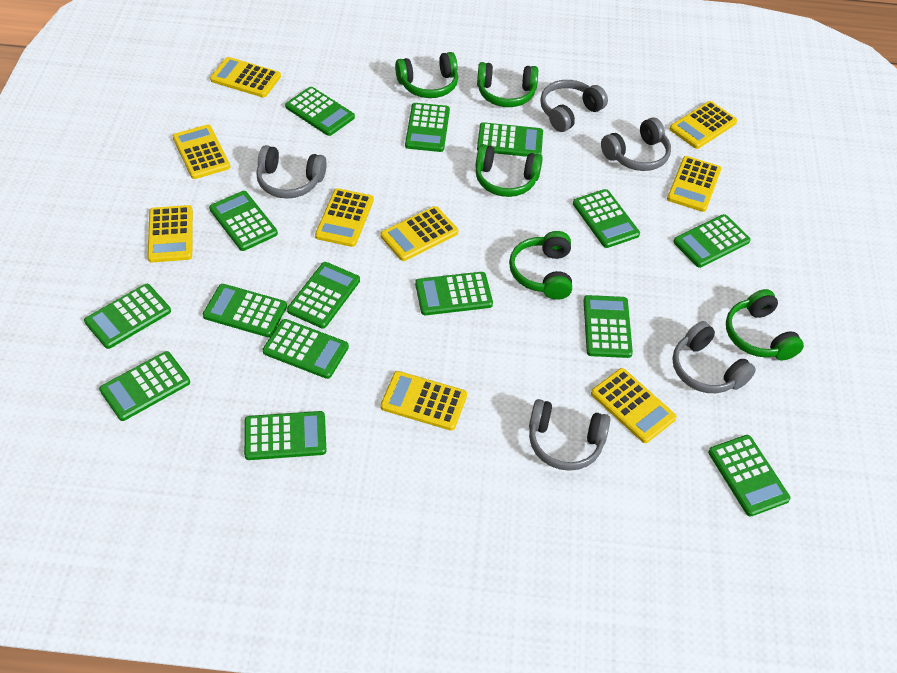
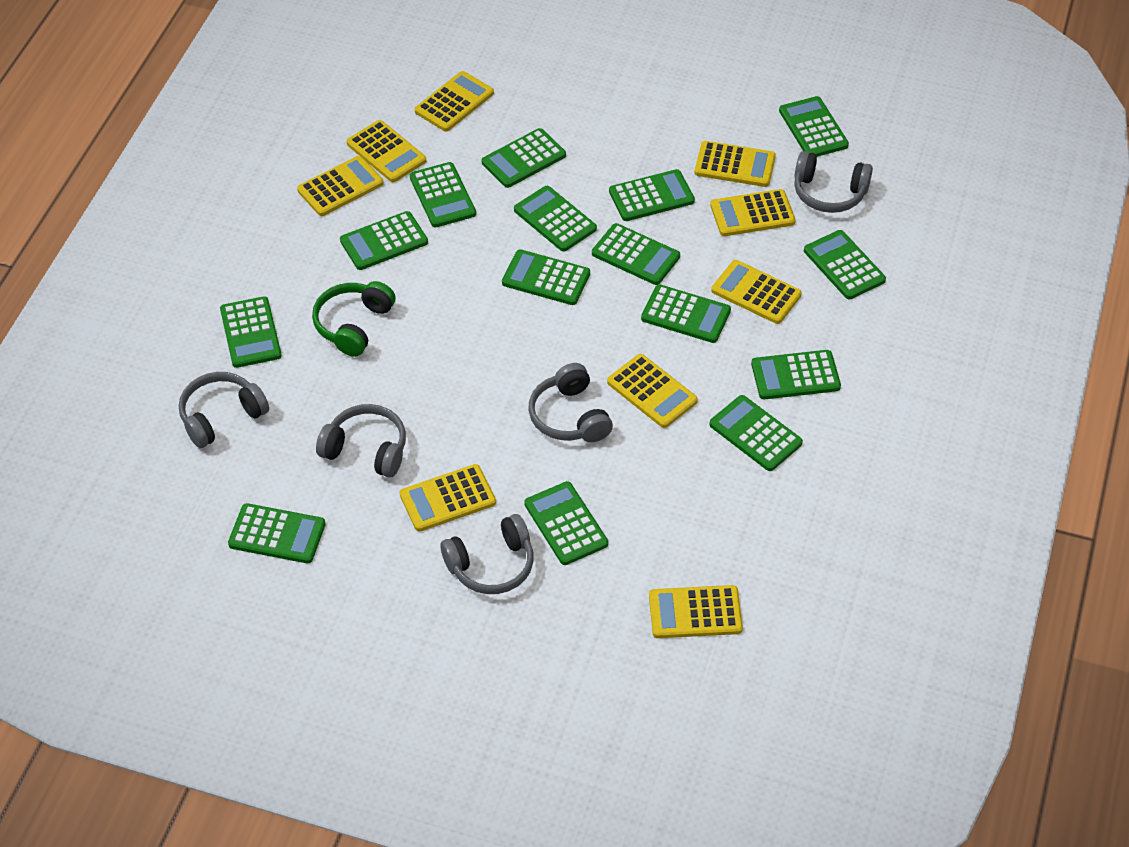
green headphones: [395,52,458,98] [476,144,543,197] [477,62,538,107] [509,231,572,300] [726,289,804,360] = 5 -> [312,281,396,357] = 1

